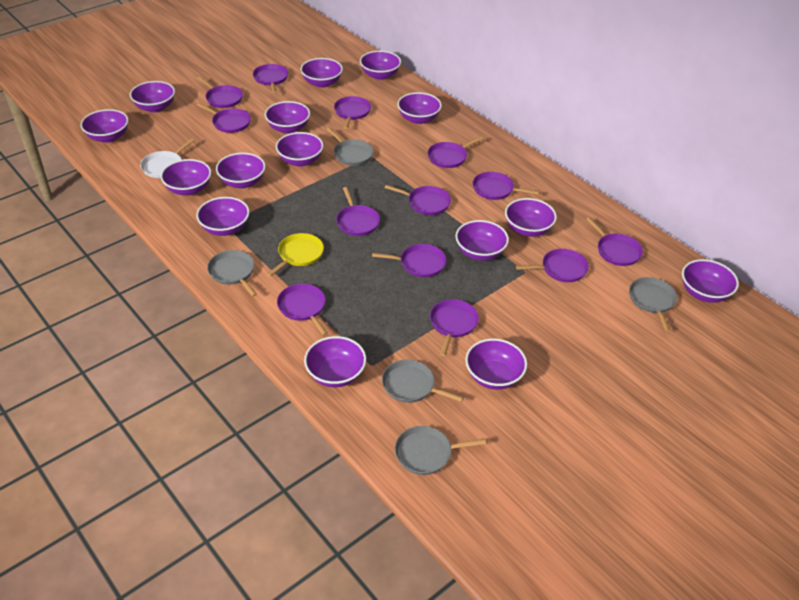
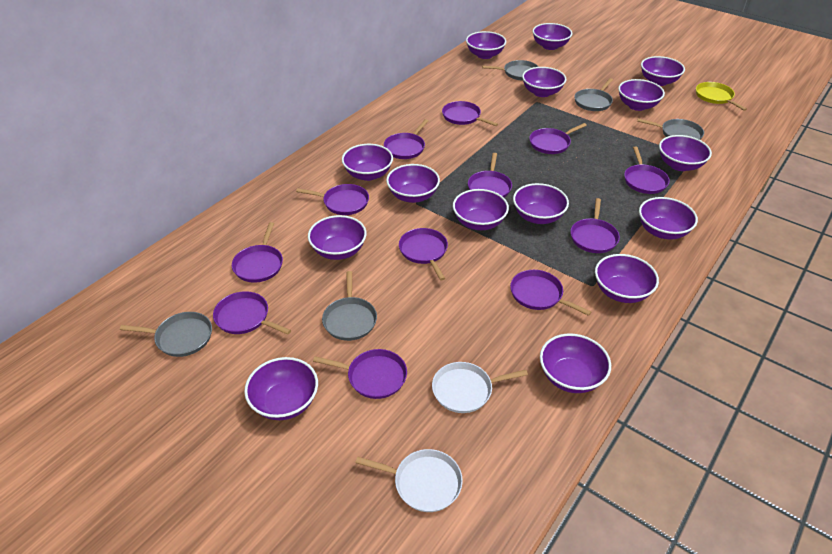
purple pan: [197,76,243,108] [197,103,251,133] [253,64,288,94] [277,284,328,336] [334,96,371,129] [336,187,380,236] [372,244,446,277] [385,185,451,215] [427,136,483,168] [430,299,479,356] [473,172,539,200] [516,249,589,282] [586,217,643,266] = 13 -> [213,291,291,334] [232,222,283,283] [296,184,369,215] [313,349,407,399] [384,119,428,159] [399,228,448,280] [442,101,498,126] [468,153,512,197] [510,270,591,316] [529,123,587,154] [571,198,620,253] [624,146,670,194] = 12
white pan: [140,138,194,178] = 1 -> [355,449,463,512] [432,362,528,413] = 2

